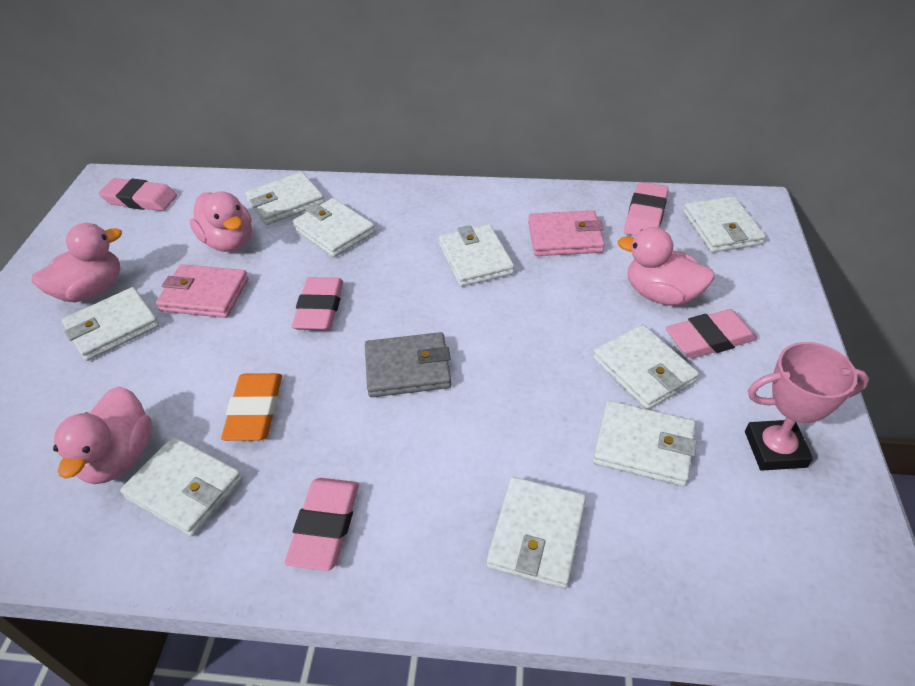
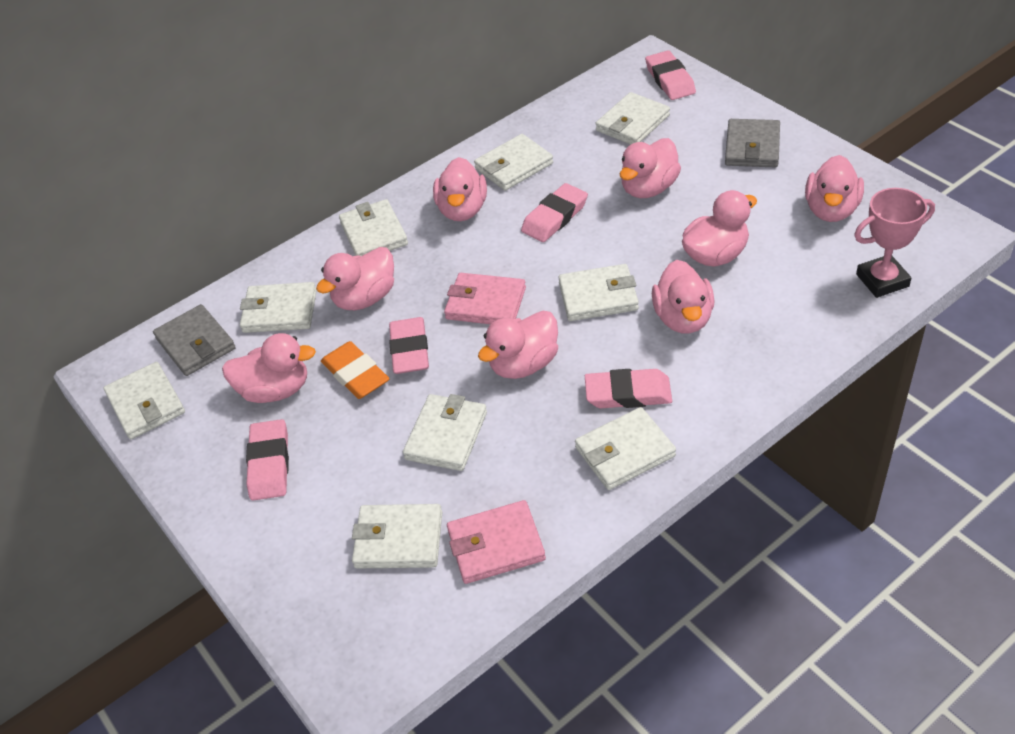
grey wallet: [365,332,451,397] = 1 -> [153,304,236,376] [725,119,780,167] = 2
pink duck: [31,223,122,302] [53,386,152,484] [190,191,252,252] [618,227,715,306] = 4 -> [222,333,316,403] [316,247,394,310] [433,157,487,221] [478,311,558,379] [620,138,681,198] [652,260,714,334] [682,190,757,267] [805,155,864,222] = 8

